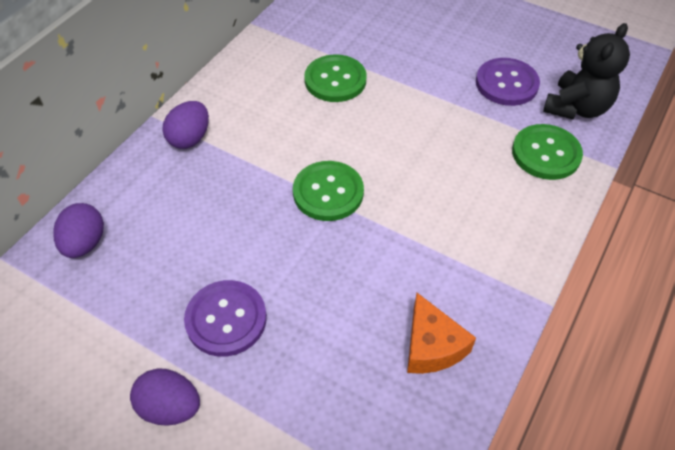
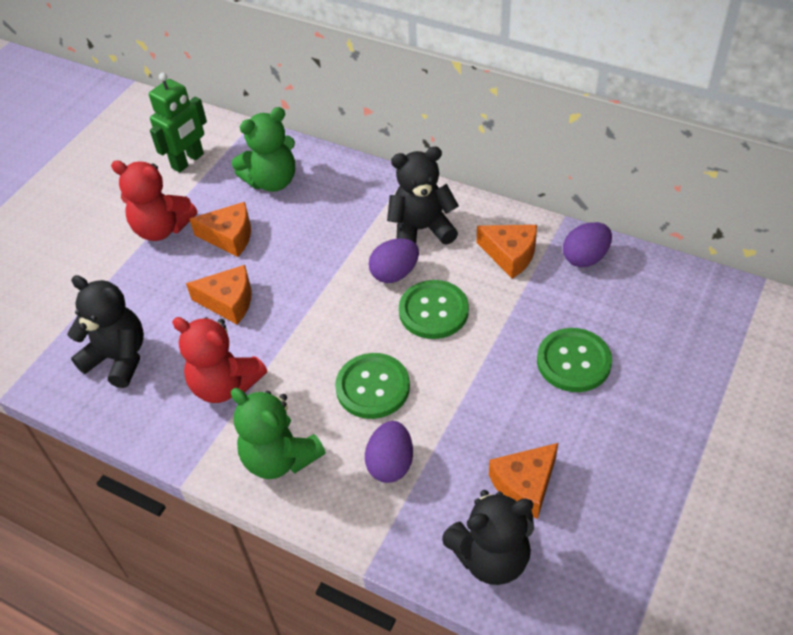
black teddy bear: [543,23,630,119] = 1 -> [67,275,144,388] [387,147,459,245] [442,490,534,585] = 3
green robot: none = 0 -> [149,73,207,173] = 1
green teddy bear: none = 0 -> [231,388,326,479] [232,107,295,192] = 2
orange cheese: [407,293,476,374] = 1 -> [186,265,251,325] [189,202,251,257] [477,225,537,279] [489,443,558,519] = 4
purple button: [184,280,267,357] [476,58,540,106] = 2 -> none = 0
red teddy bear: none = 0 -> [111,160,197,241] [172,317,267,403] = 2

